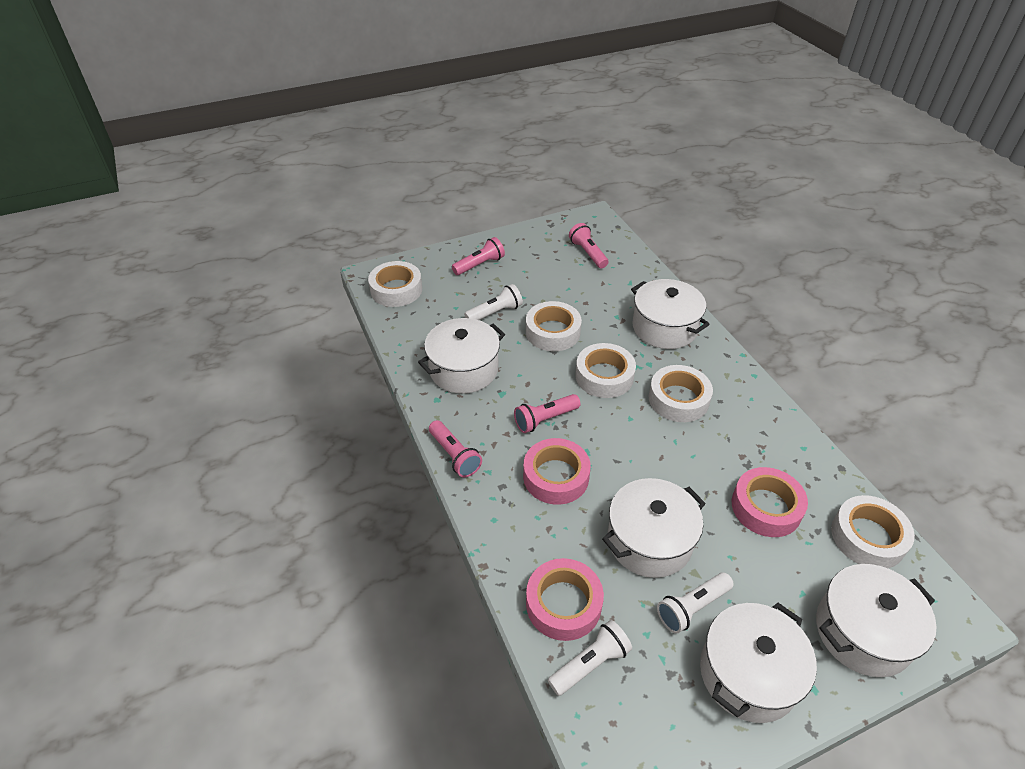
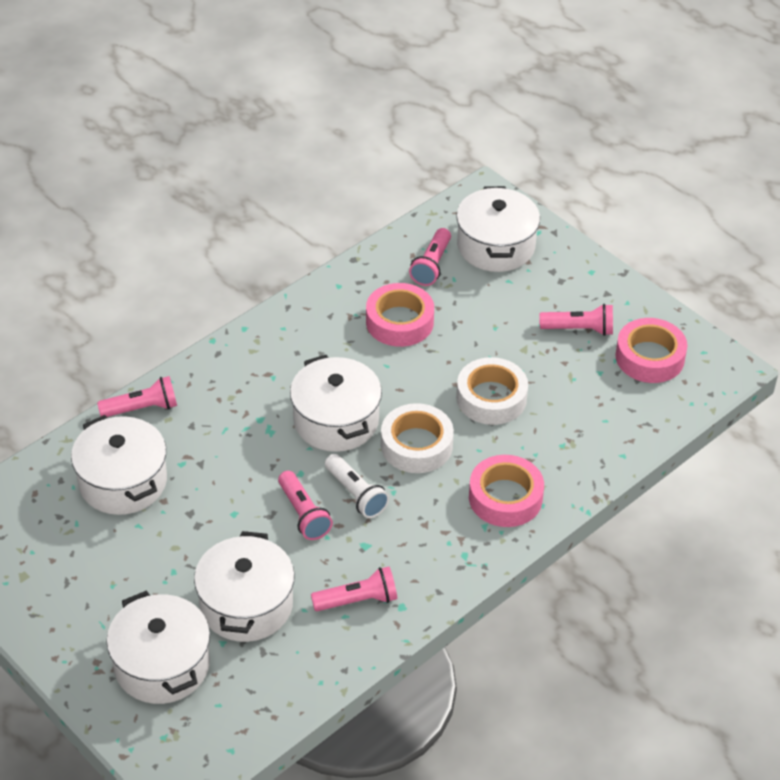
pink flashlight: [429,420,482,478] [452,237,505,275] [514,394,580,433] [569,223,609,268] = 4 -> [97,376,177,417] [278,471,333,540] [311,567,397,611] [409,228,451,286] [540,304,613,336] = 5
white flashlight: [464,284,523,320] [548,620,632,696] [657,573,734,634] = 3 -> [325,454,389,518] = 1
white tape: [368,261,422,307] [526,301,582,351] [575,343,636,398] [649,365,713,422] [831,495,915,568] = 5 -> [381,403,454,473] [456,357,528,425] = 2

